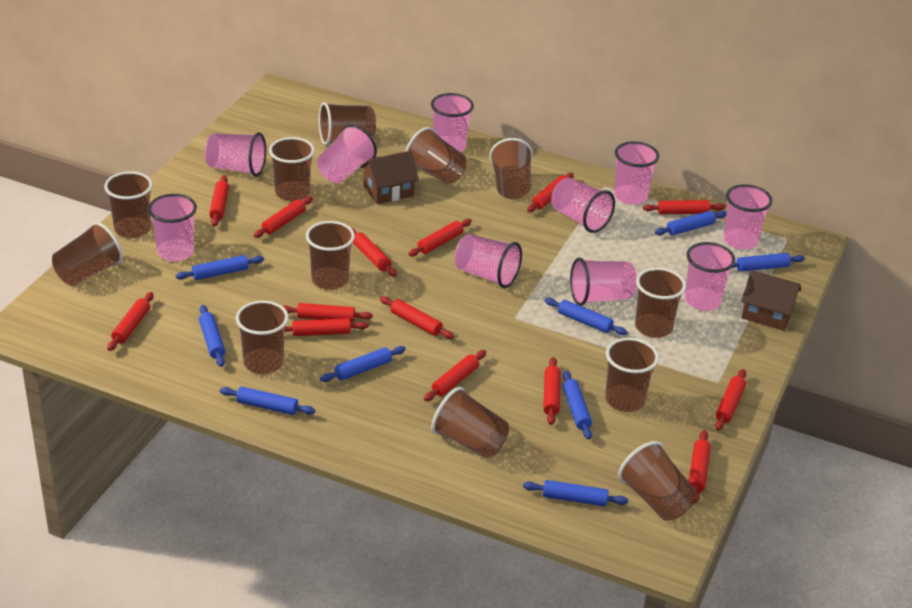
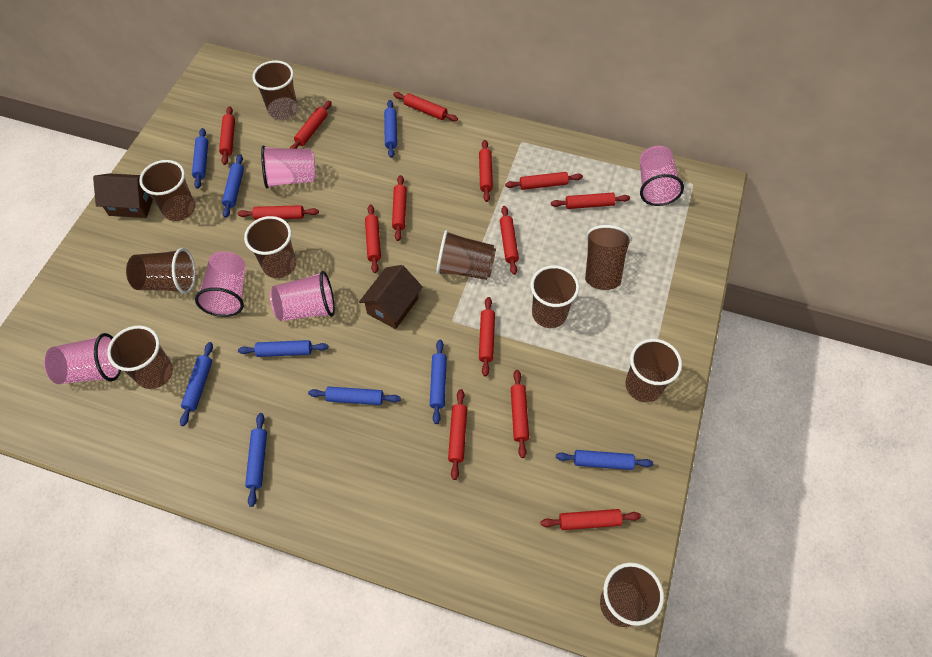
brown cup: [52,222,123,286] [104,171,153,238] [236,301,289,374] [269,137,315,201] [306,221,355,290] [319,102,376,145] [405,127,466,184] [431,387,509,459] [489,138,533,199] [605,338,659,412] [618,441,696,520] [635,268,686,338] = 12 -> [107,326,173,389] [126,248,196,294] [139,160,195,221] [244,216,296,278] [252,60,298,120] [436,230,496,280] [531,265,579,328] [585,225,632,290] [600,563,664,627] [625,339,682,402] = 10
pink cup: [148,194,197,262] [205,132,266,177] [317,124,377,183] [431,93,474,152] [455,234,522,288] [551,178,615,233] [570,258,637,306] [614,141,659,205] [684,242,735,311] [723,184,772,250] = 10 -> [44,333,121,384] [195,251,245,317] [261,145,316,189] [270,271,335,321] [640,146,684,206] = 5

